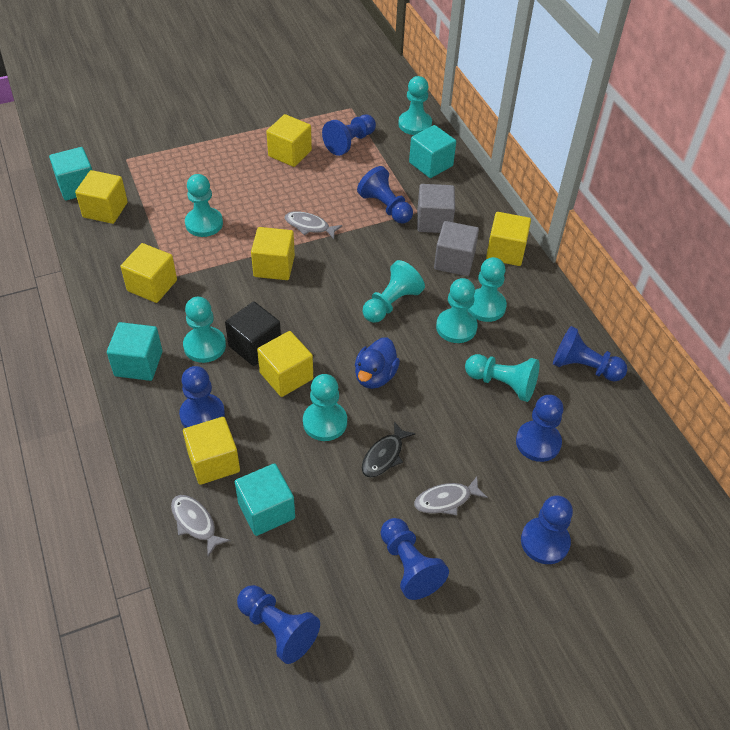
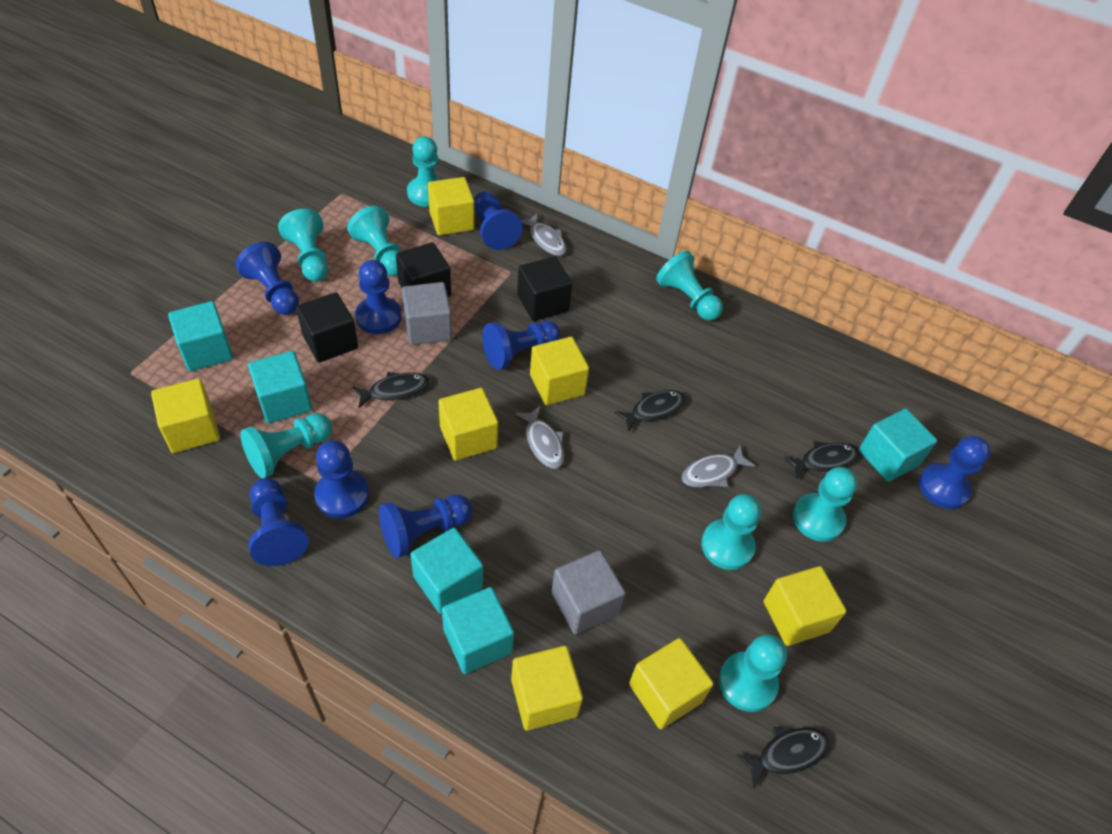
black cube: [225,301,281,366] = 1 -> [296,292,358,363] [396,242,451,297] [517,256,572,321] = 3
black fish: [362,421,415,478] = 1 -> [353,372,430,408] [614,390,685,431] [737,727,830,788] [784,441,859,479] = 4
blue duck: [355,337,400,389] = 1 -> none = 0
turquoise cube: [49,147,92,200] [107,322,162,381] [235,463,295,536] [409,125,456,178] = 4 -> [168,301,233,371] [248,351,312,423] [410,528,483,614] [442,587,514,674] [859,409,937,482] = 5

